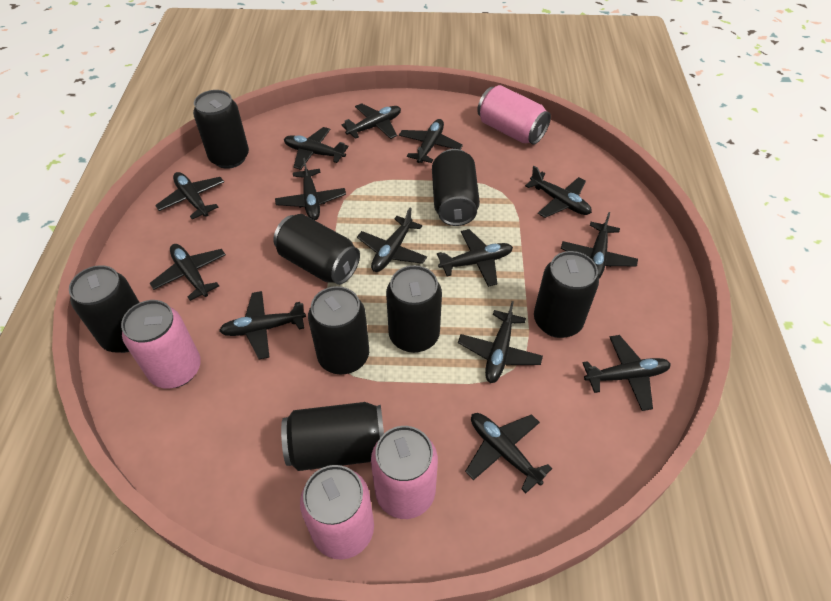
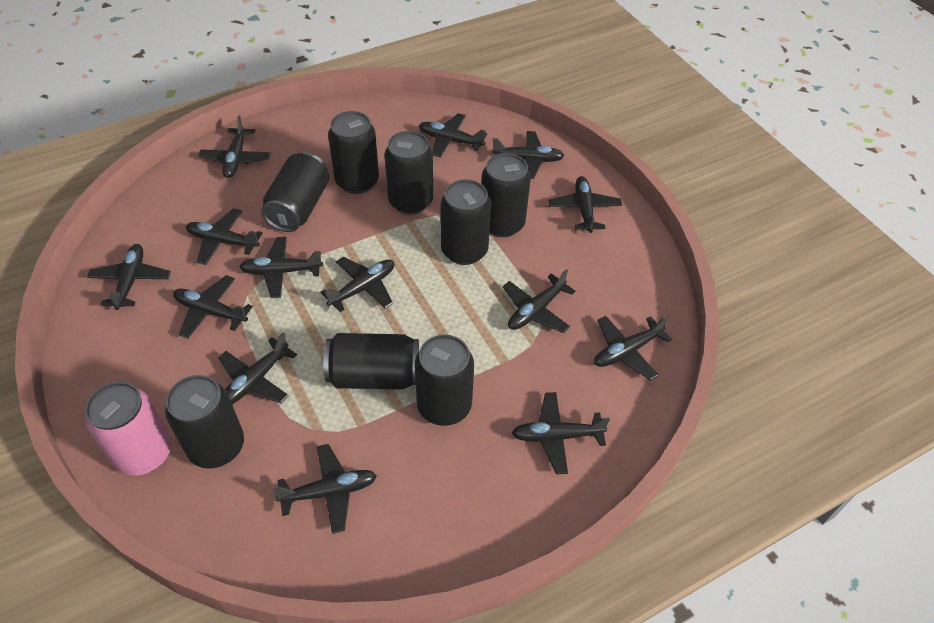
pink can: [121,300,201,389] [300,465,374,560] [371,426,438,519] [477,85,551,145] = 4 -> [85,382,171,476] = 1

